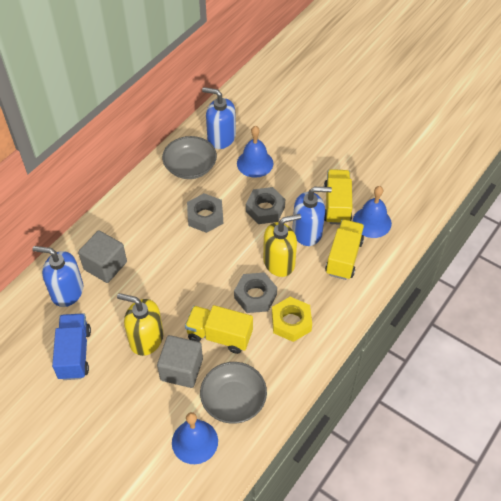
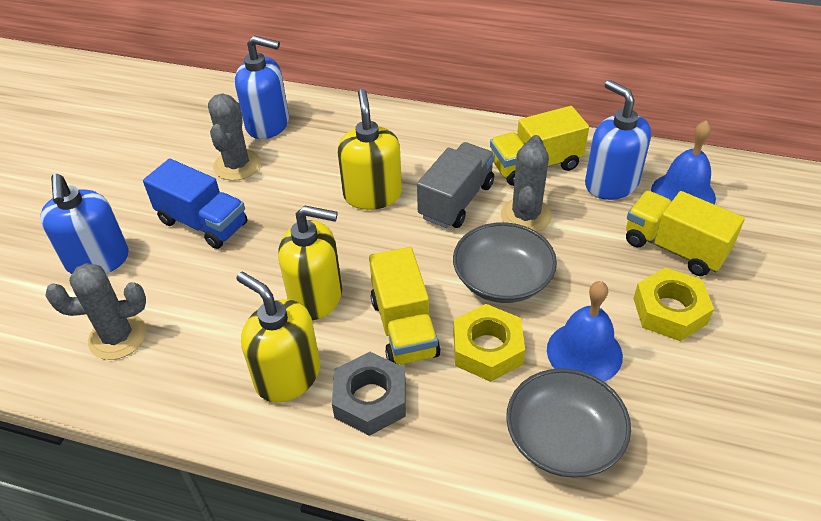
blue bell: [172,412,218,464] [237,126,273,178] [353,186,392,238] = 3 -> [547,281,623,382] [651,120,716,205] = 2
grey cactus: none = 0 -> [45,263,146,360] [208,93,261,181] [501,135,552,232] = 3
grey cube: [78,231,127,283] [157,335,203,388] = 2 -> none = 0
grey nut: [187,193,223,233] [234,272,277,313] [246,187,285,224] = 3 -> [332,352,406,436] = 1
grey truck: none = 0 -> [417,142,495,228] = 1
yellow nut: [272,297,312,342] = 1 -> [454,304,525,382] [633,268,714,341] = 2
yellow soap dispenser: [117,293,163,356] [263,214,301,277] = 2 -> [236,272,320,403] [278,206,342,320] [338,89,402,210] = 3

